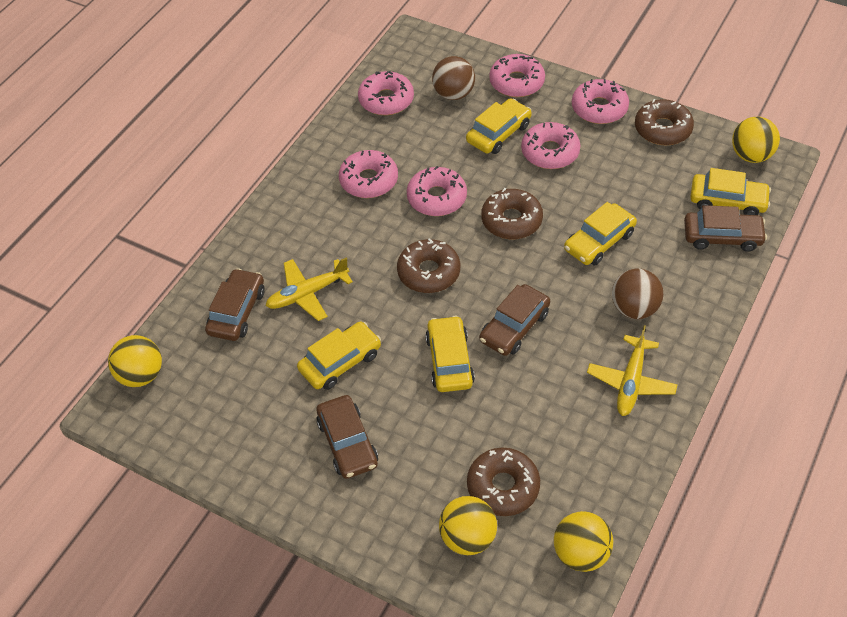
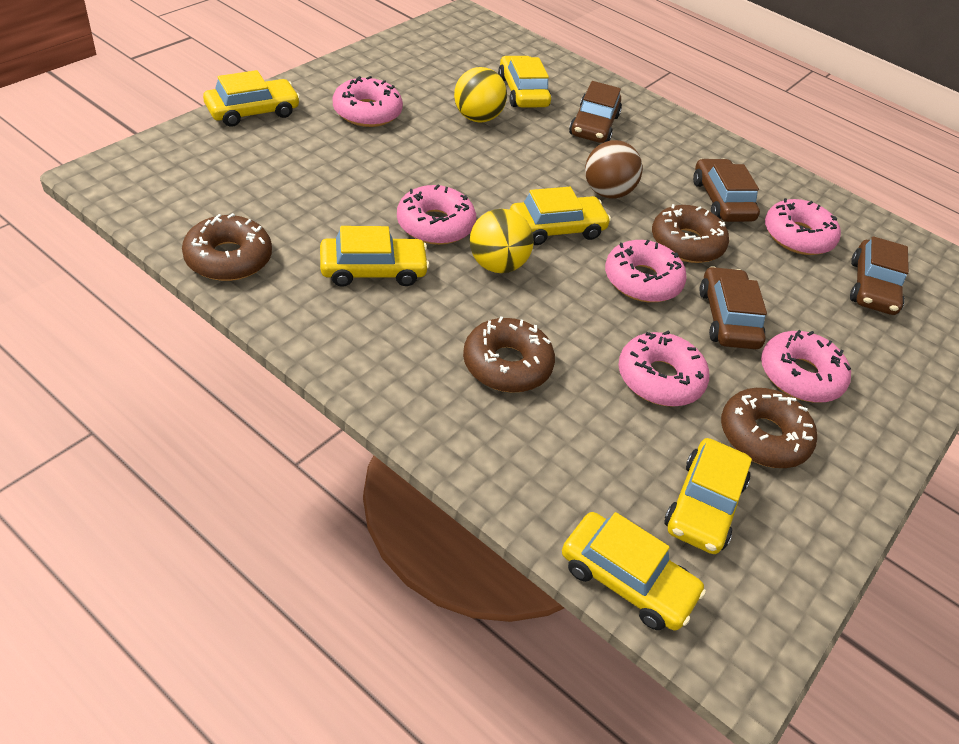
brown ball: [432,56,475,100] [612,269,663,319] = 2 -> [585,140,643,198] = 1
yellow ball: [108,335,162,387] [439,496,497,555] [554,511,613,572] [732,117,780,163] = 4 -> [454,67,507,123] [470,209,534,273] = 2
yellow car: [297,322,381,390] [425,316,475,392] [466,98,532,154] [564,202,637,266] [690,168,771,215] = 5 -> [203,70,300,127] [320,226,430,287] [498,56,551,108] [510,187,611,245] [562,512,706,630] [664,438,752,554] = 6
yellow plane: [265,257,353,321] [587,325,678,416] = 2 -> none = 0

